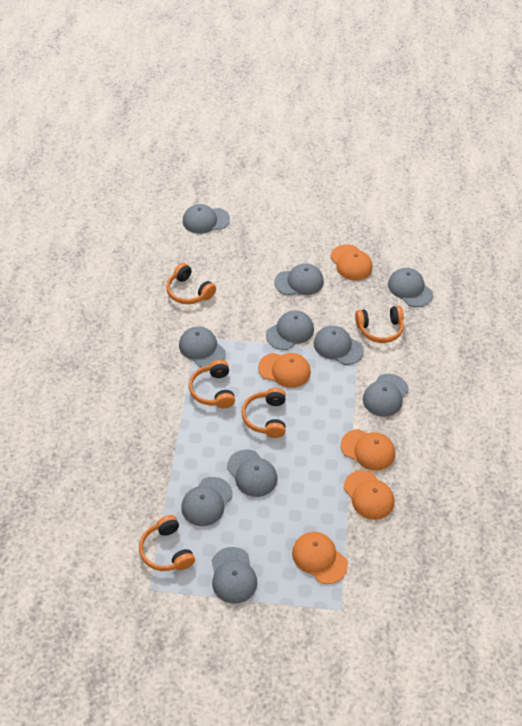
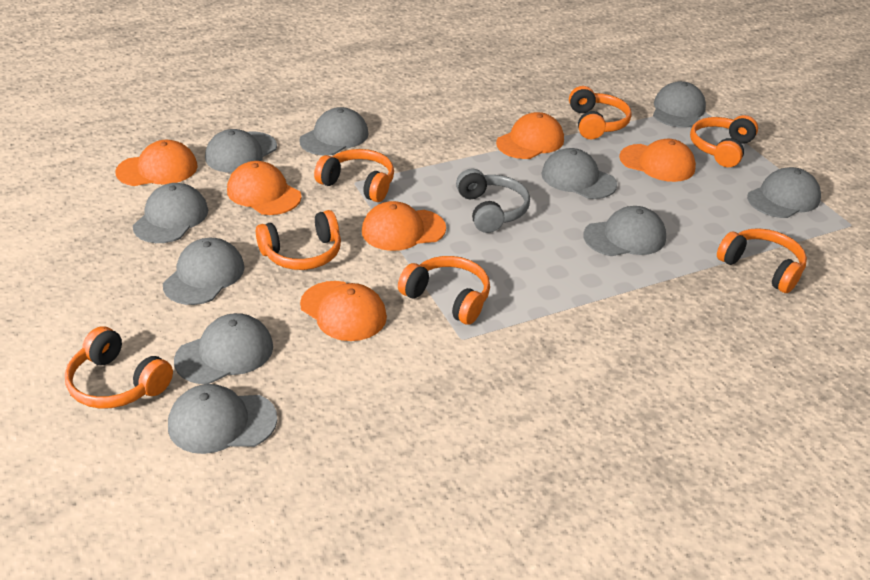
grey headphones: none = 0 -> [456,169,530,233] = 1
orange cap: [258,353,311,388] [292,532,348,584] [330,244,373,281] [341,429,395,471] [344,470,394,520] = 5 -> [115,140,198,186] [227,161,302,215] [300,281,387,341] [362,201,446,251] [496,112,564,159] [619,139,696,182] = 6
orange headphones: [139,515,195,571] [166,263,216,304] [189,360,235,408] [241,388,286,438] [355,306,404,343] = 5 -> [65,327,173,409] [256,210,341,270] [314,149,394,202] [398,256,490,325] [569,86,632,139] [690,115,758,167] [717,228,807,293] = 7

